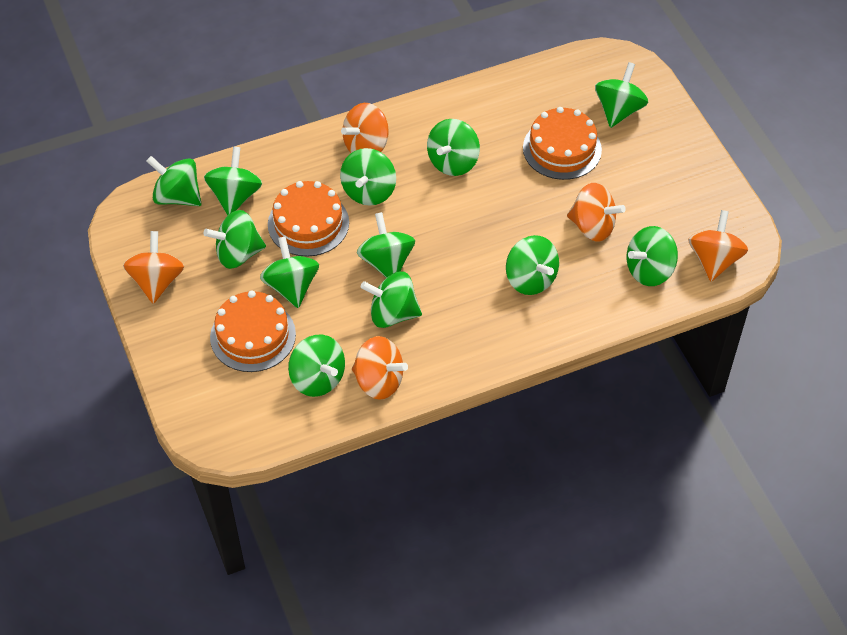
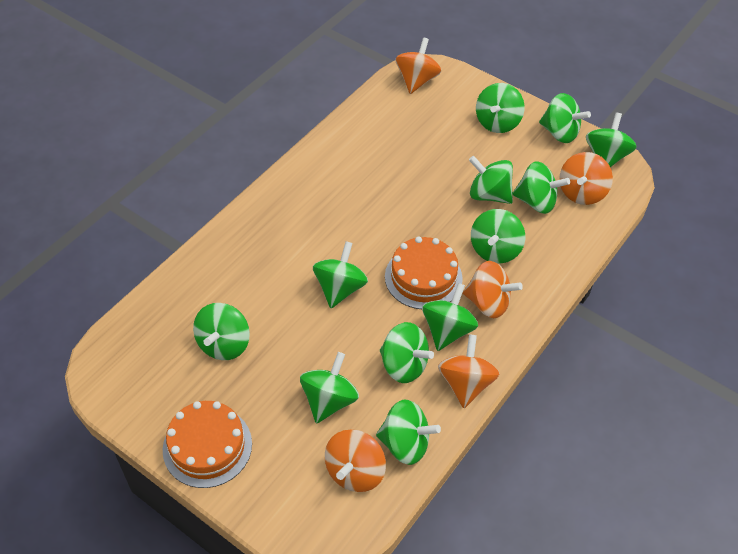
orange cake: [210,291,296,372] [268,181,349,257] [523,107,602,180] = 3 -> [163,401,252,488] [385,237,463,309] = 2

